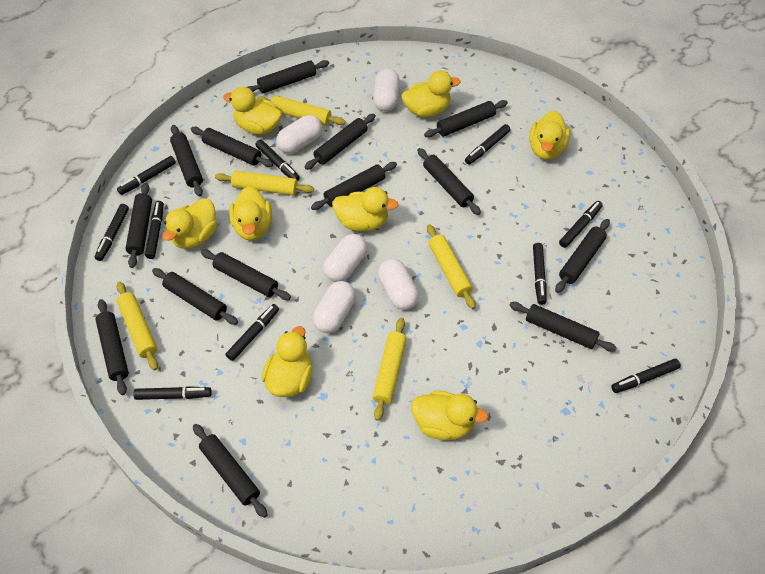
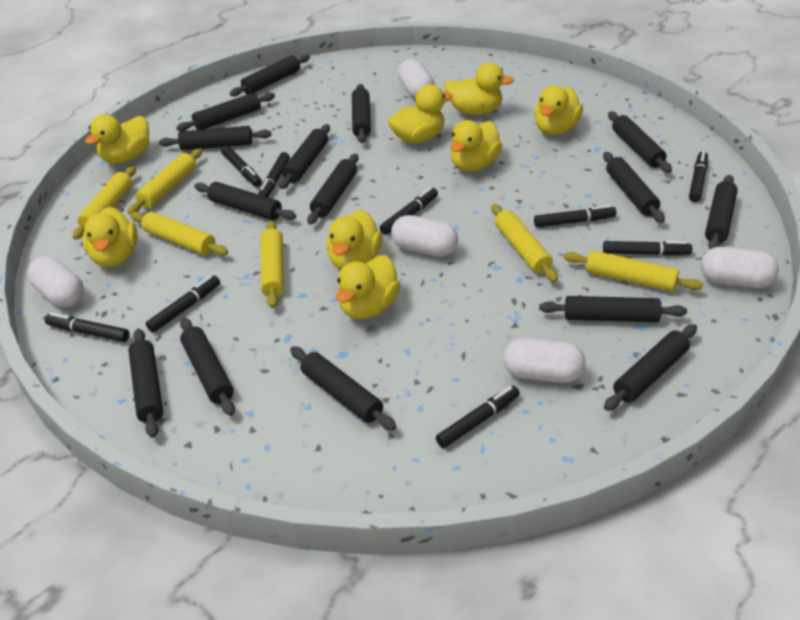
black marker: [95,204,129,261] [117,156,176,195] [133,386,212,400] [145,201,164,259] [225,304,279,361] [256,140,300,181] [465,124,511,165] [533,243,547,305] [559,201,603,248] [611,359,681,393] = 10 -> [45,313,129,342] [146,276,220,332] [221,145,262,187] [258,152,290,197] [380,187,438,235] [436,386,520,448] [534,205,616,227] [603,241,692,256] [689,151,708,202] = 9
black rolling pin: [95,299,129,395] [125,183,152,268] [152,268,238,325] [170,125,203,197] [191,127,273,167] [193,424,267,518] [201,250,291,300] [247,60,329,93] [304,114,376,170] [311,162,397,210] [417,148,481,215] [424,100,508,138] [509,302,617,352] [555,219,610,293] = 14 -> [128,329,163,438] [159,126,272,150] [176,92,275,131] [180,318,235,416] [194,182,296,220] [230,54,310,97] [279,124,330,189] [290,346,397,431] [307,154,359,225] [352,84,371,143] [539,296,687,323] [603,152,665,223] [604,324,697,411] [608,111,672,173] [705,175,738,249] = 15
yellow rolling pin: [116,282,158,370] [215,171,314,195] [257,95,346,126] [373,318,407,421] [427,224,476,309] = 5 -> [73,166,136,240] [128,148,202,215] [130,212,228,256] [261,221,284,308] [491,204,558,282] [564,250,703,292] = 6

